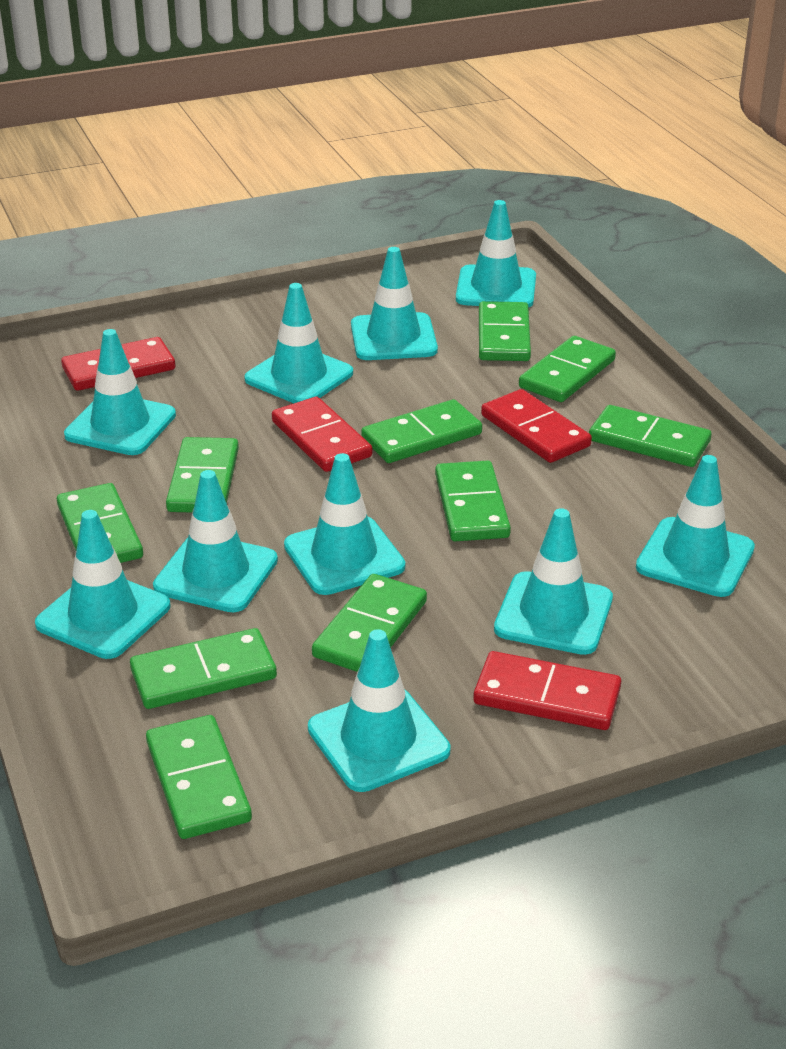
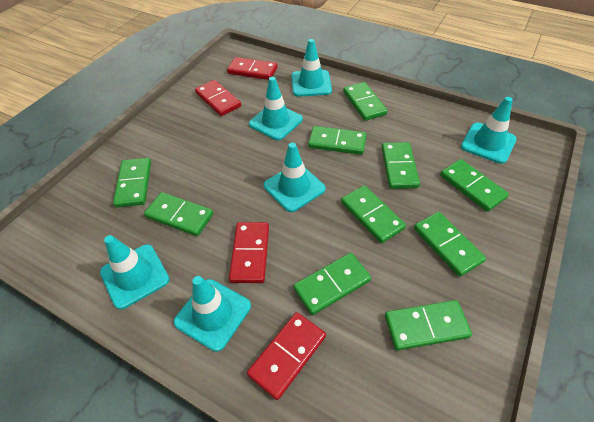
turquoise traffic cone: [35,510,170,659] [64,329,176,455] [153,470,278,612] [244,283,353,403] [284,453,405,595] [308,629,451,792] [351,247,438,360] [456,200,536,308] [494,508,613,655] [636,455,755,597] = 10 -> [100,235,169,309] [174,276,251,352] [249,77,303,140] [264,142,326,212] [291,39,332,97] [461,97,517,164] = 6

